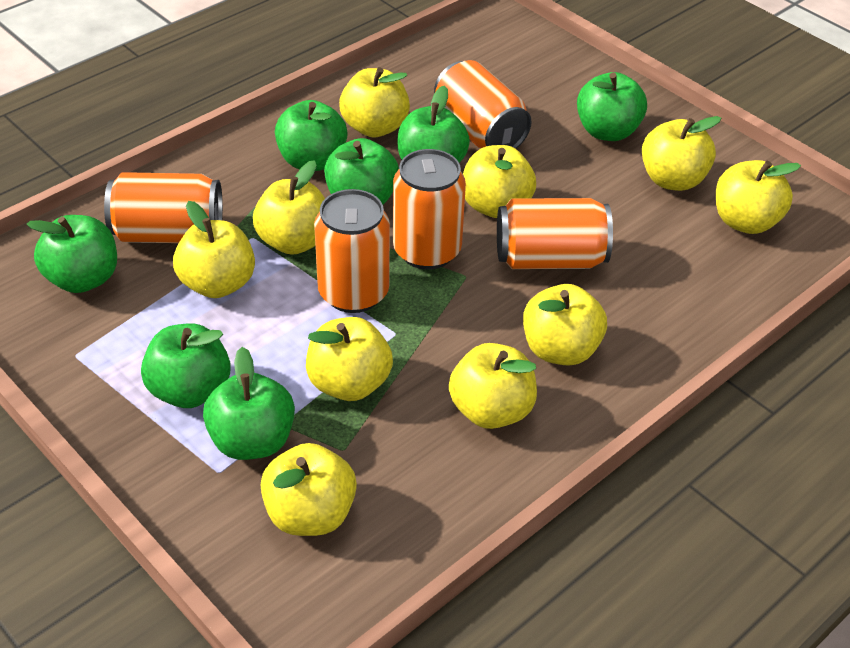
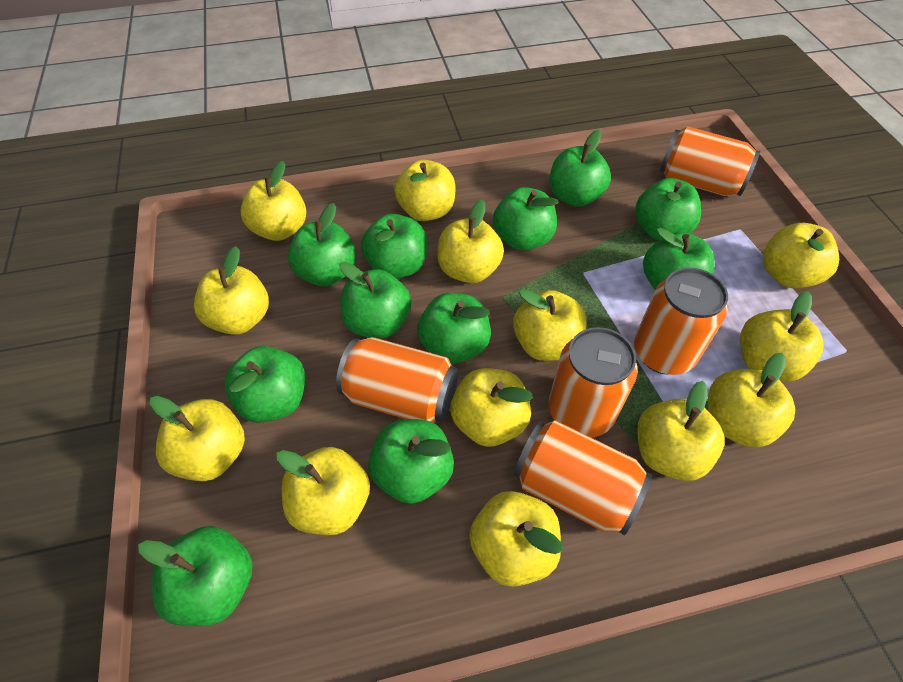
green apple: [26,215,117,293] [141,323,231,408] [203,347,295,460] [275,100,347,171] [324,138,399,205] [398,85,470,163] [577,72,647,141] = 7 -> [138,526,253,626] [224,346,305,423] [288,203,356,286] [339,262,411,338] [361,214,427,279] [368,419,454,504] [417,293,491,364] [493,187,559,251] [550,130,611,207] [635,178,701,240] [643,228,714,289] = 11
yellow apple: [173,201,255,298] [253,160,325,255] [260,443,357,536] [306,317,393,401] [339,67,410,138] [449,343,537,429] [463,145,536,218] [523,284,607,366] [642,116,721,191] [716,160,801,234] = 10 -> [150,396,245,481] [194,246,269,335] [240,161,306,241] [276,447,370,535] [394,160,456,221] [437,199,504,283] [450,368,533,447] [469,491,563,587] [513,289,587,361] [637,381,724,481] [708,353,795,448] [740,291,823,382] [763,223,839,288] = 13

